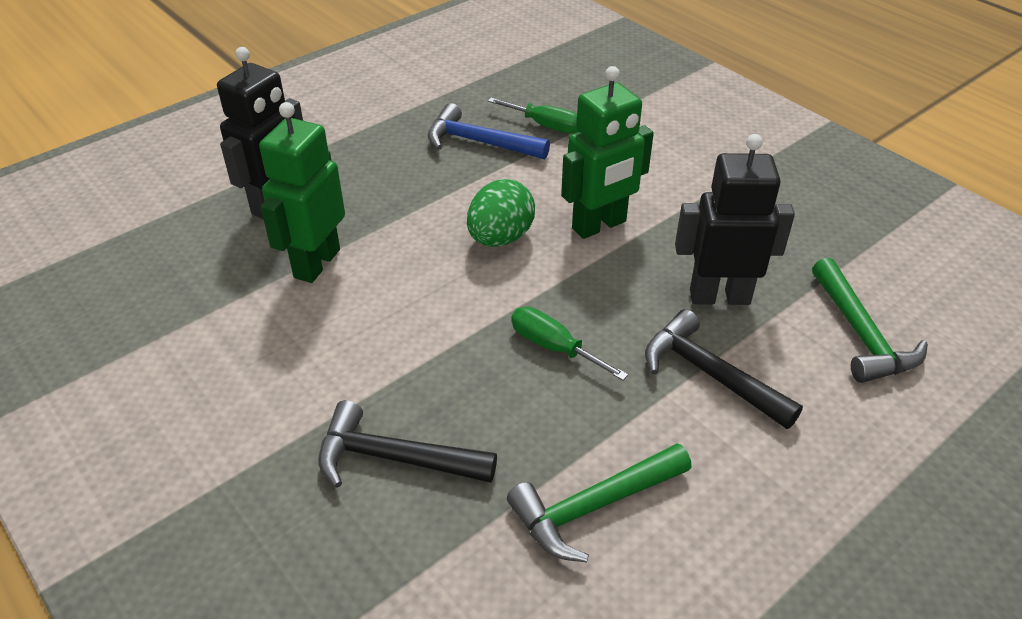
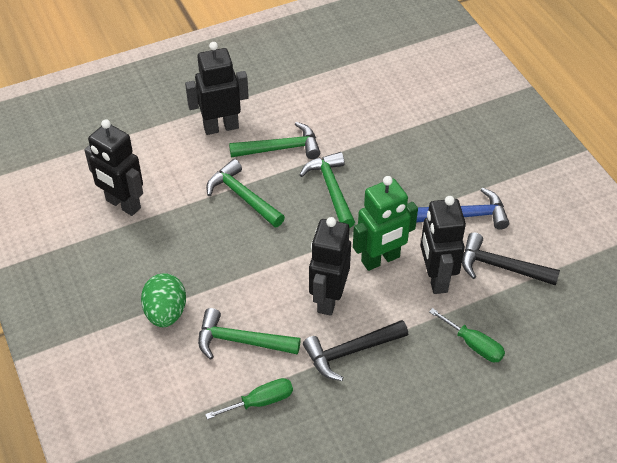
black robot: [217,47,303,220] [675,134,795,305] = 2 -> [84,119,143,216] [185,42,249,135] [309,217,351,316] [421,196,466,294] = 4
green hammer: [507,443,692,563] [812,258,928,383] = 2 -> [198,308,301,360] [206,159,285,227] [229,122,320,159] [300,152,355,228] = 4
green robot: [259,102,345,283] [561,66,654,239] = 2 -> [353,176,418,271] = 1

